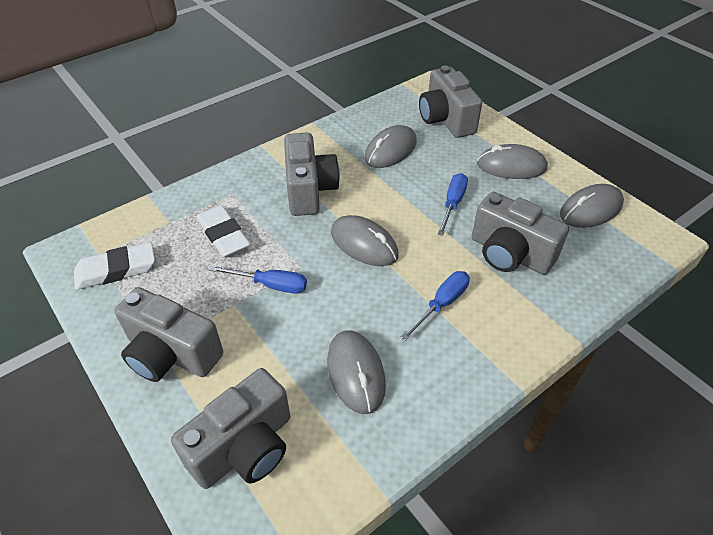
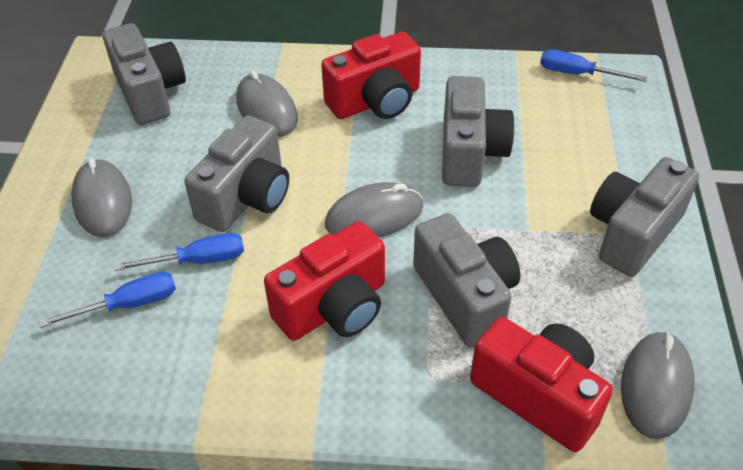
grey mouse: [327,330,386,414] [331,215,399,266] [364,125,417,168] [477,144,548,179] [560,184,624,228] = 5 -> [71,158,132,237] [236,70,298,137] [325,182,423,237] [621,331,695,439] = 4
red camera: none = 0 -> [264,221,385,341] [321,32,421,119] [470,317,613,452] = 3
white eraser: [74,242,155,290] [196,205,250,257] = 2 -> none = 0

